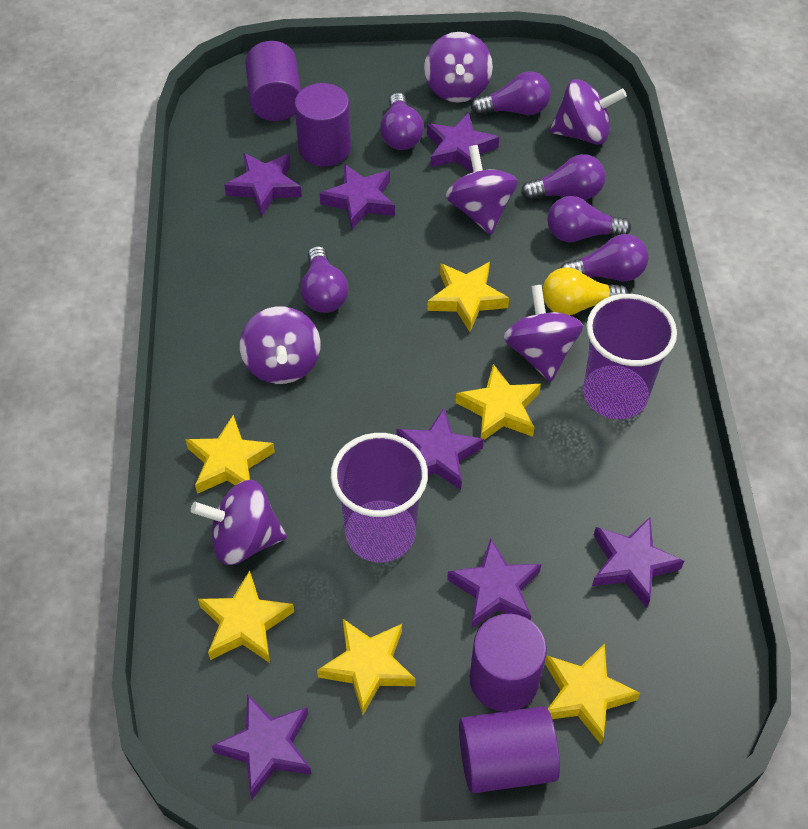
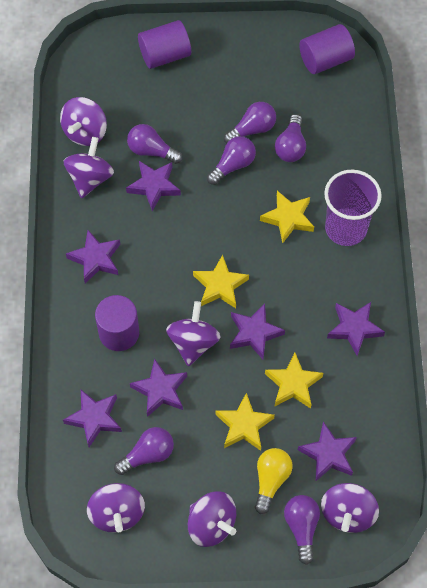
purple cup: [331,433,428,563] [583,294,677,419] = 2 -> [324,170,382,246] = 1
purple cylinder: [245,41,301,121] [294,83,351,167] [459,706,560,793] [470,614,547,712] = 4 -> [95,295,139,351] [138,20,191,69] [299,24,355,74] = 3
yellow star: [185,415,275,494] [198,570,294,663] [317,619,416,715] [427,262,509,332] [456,364,541,440] [545,643,640,744] = 6 -> [193,255,249,308] [216,393,275,451] [260,191,314,243] [265,353,323,409] = 4

